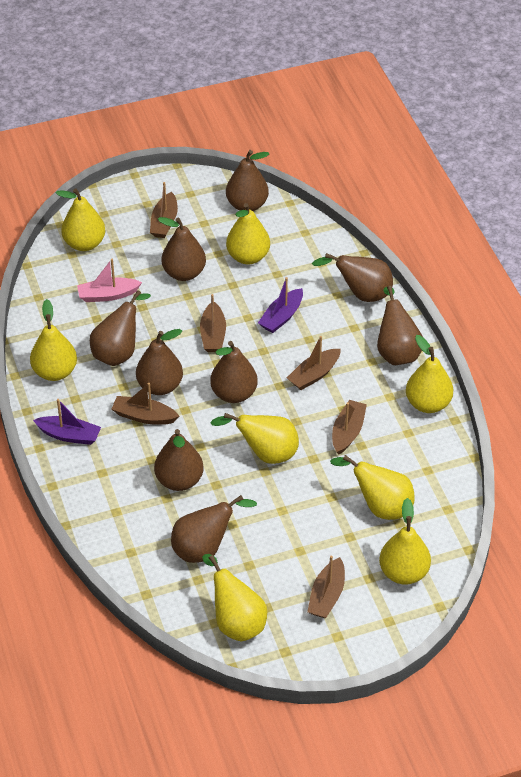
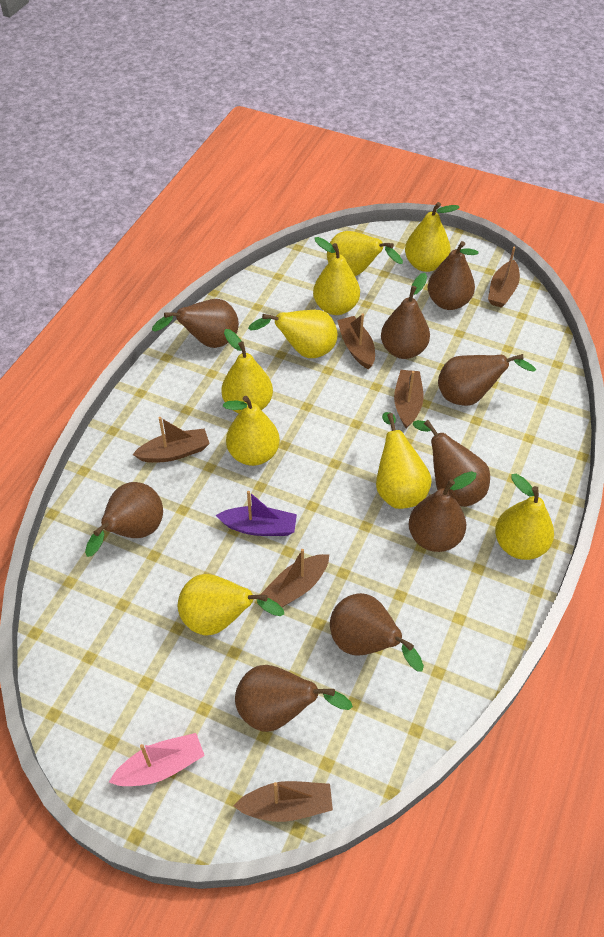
purple boat: [33,399,101,445] [258,277,303,333] = 2 -> [215,491,297,536] = 1
yellow pear: [30,299,77,381] [56,188,105,251] [202,554,267,641] [210,413,299,464] [226,203,270,264] [330,455,415,520] [379,498,431,585] [406,335,453,413] = 8 -> [178,574,284,635] [221,329,273,413] [223,396,280,466] [248,310,337,358] [313,237,360,315] [327,231,403,276] [376,412,432,509] [405,202,460,272] [495,474,554,560] = 9

